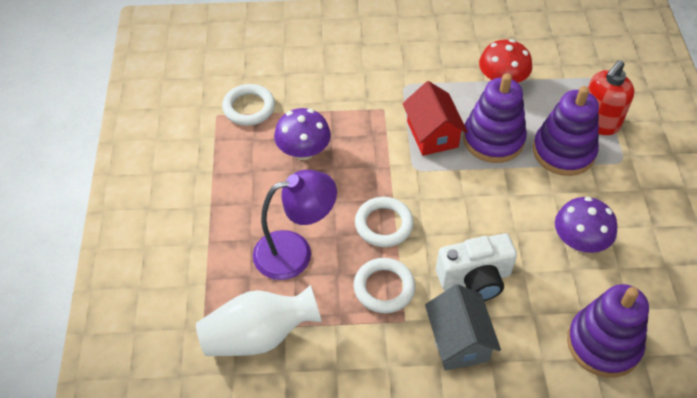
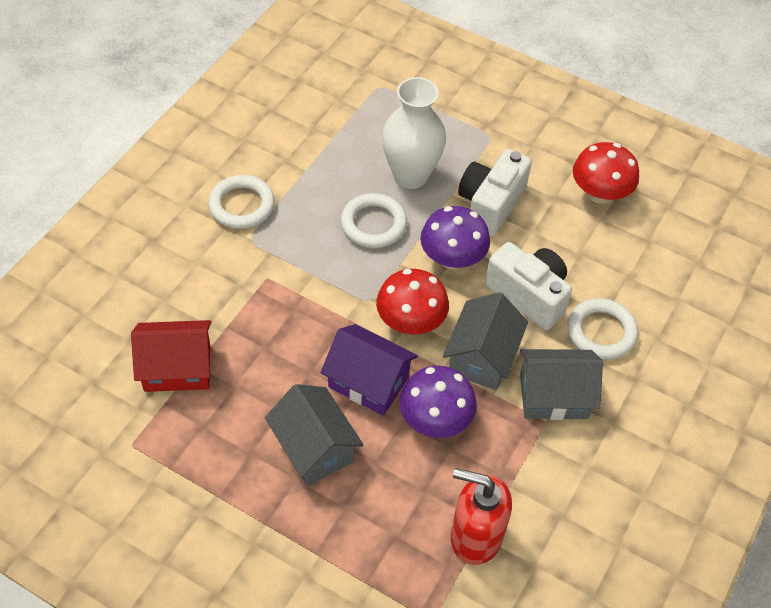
grey house: [425,284,501,371] = 1 -> [265,384,363,486] [443,292,528,390] [520,349,603,420] = 3
purple house: none = 0 -> [321,324,418,416] = 1
purple lamp: [253,170,337,280] = 1 -> none = 0
purple stacking toy: [463,73,527,163] [533,86,599,176] [567,284,649,378] = 3 -> none = 0
red mushroom: [479,39,532,83] = 1 -> [376,269,449,335] [573,142,639,204] = 2
white camera: [436,233,517,301] = 1 -> [458,149,532,237] [485,242,572,330] = 2

